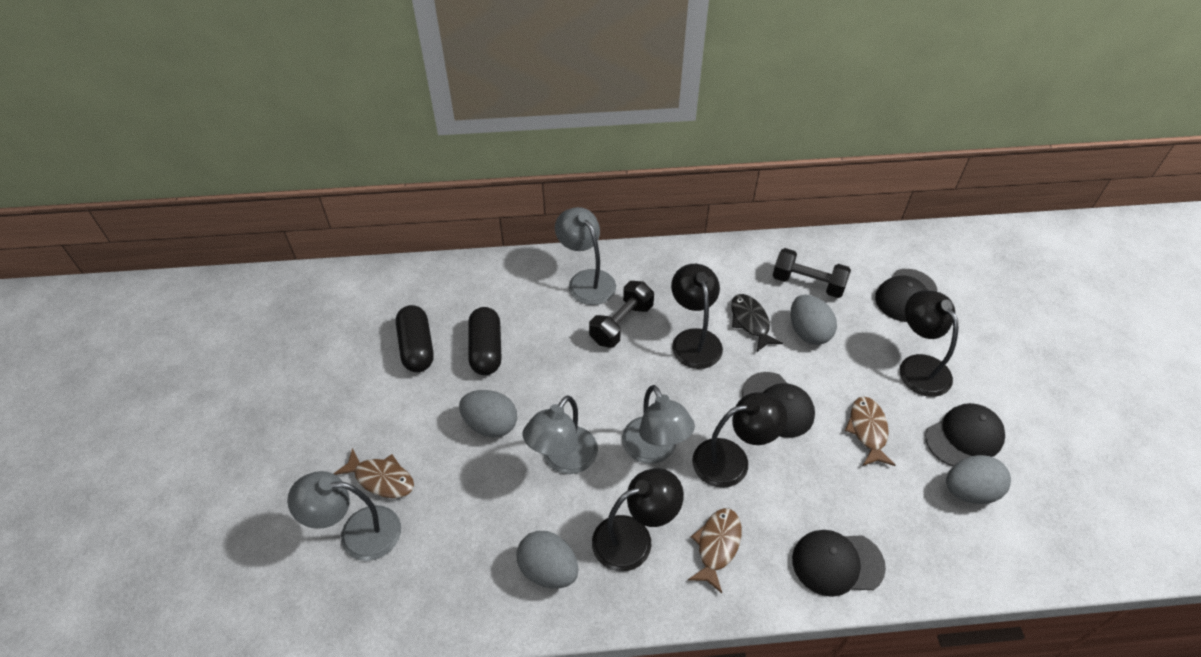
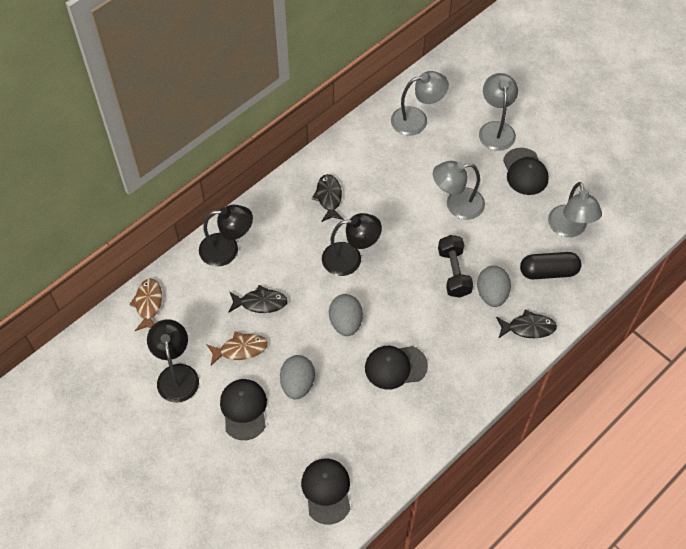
black capsule: [396,305,434,372] [468,307,502,375] = 2 -> [520,252,582,279] = 1
black dumbbell: [589,281,654,348] [773,248,851,298] = 2 -> [438,235,473,298] = 1
black fish: [731,294,783,352] = 1 -> [228,285,288,313] [312,174,344,222] [496,309,557,338] = 3
black lamp: [592,468,684,572] [671,264,723,369] [692,392,787,488] [900,290,958,397] = 4 -> [147,319,199,403] [199,205,253,267] [322,213,382,276] = 3
brown fish: [334,448,414,498] [688,508,742,593] [845,397,895,466] = 3 -> [129,278,162,331] [207,332,268,366] = 2
grey egg: [459,390,517,437] [516,531,579,588] [791,295,837,345] [946,455,1011,504] = 4 -> [280,355,315,399] [329,294,363,336] [477,266,511,307] = 3

